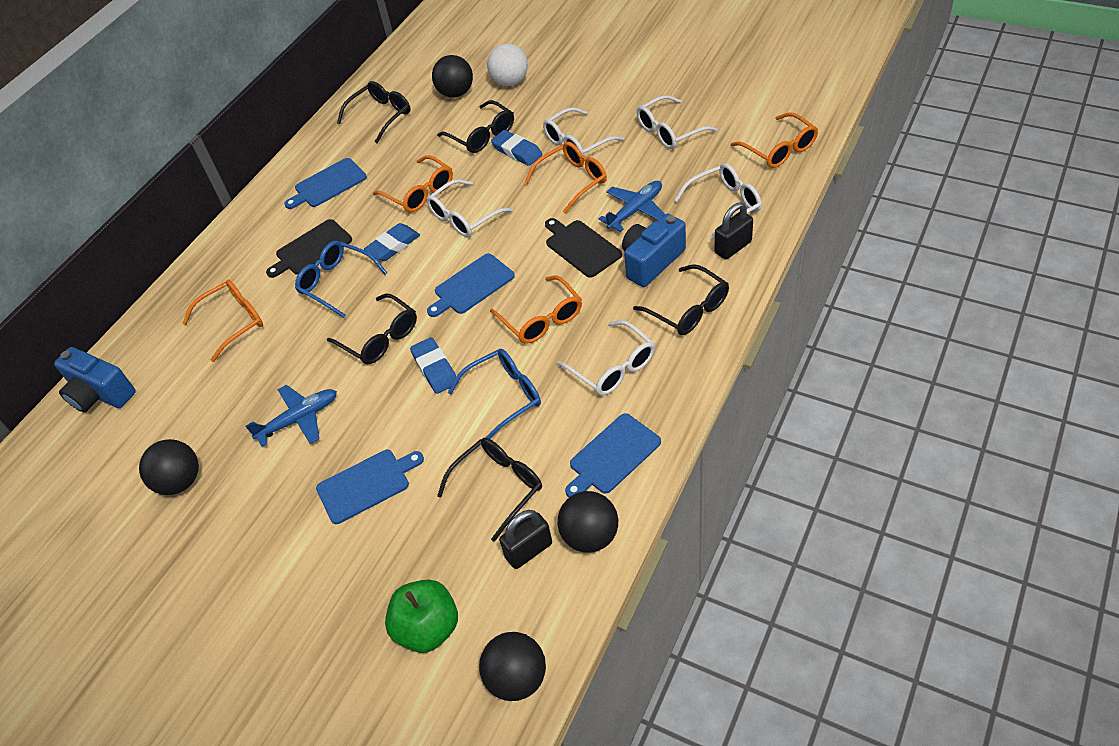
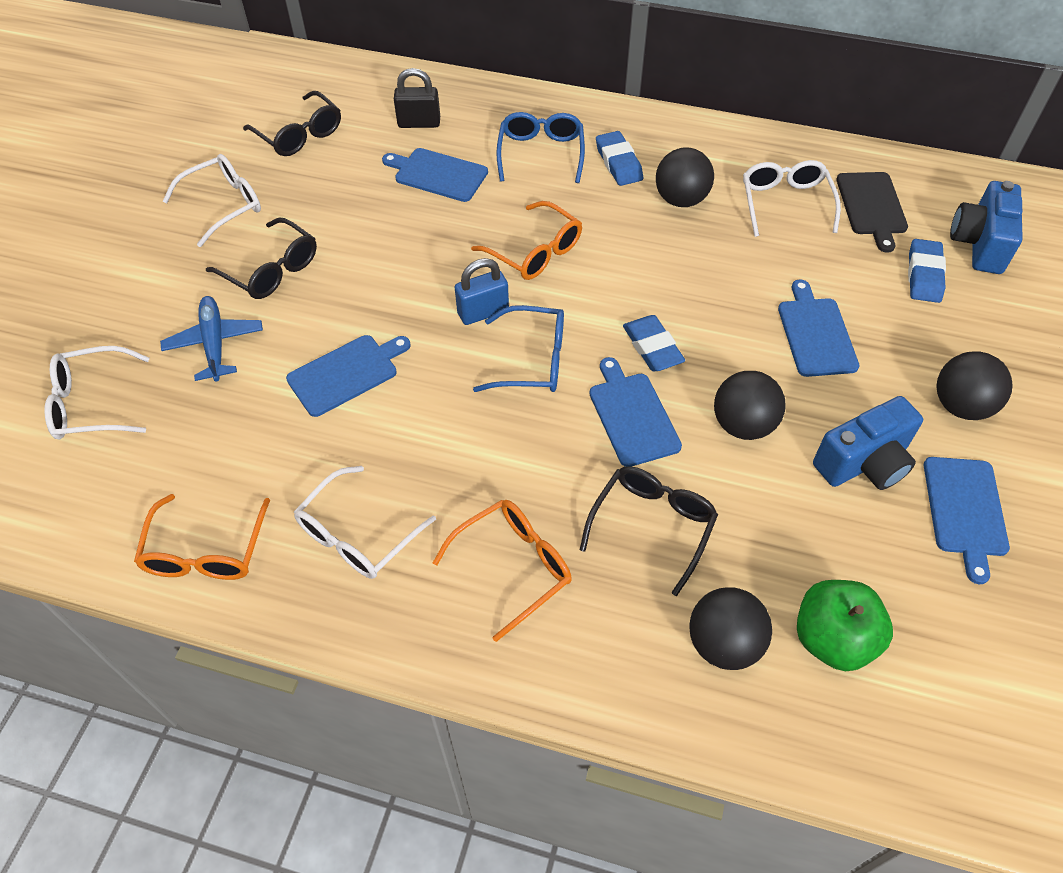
black cutting board: [266,219,352,278] [545,218,622,278] = 2 -> [836,172,908,253] = 1
black glasses: [327,293,417,364] [337,81,411,143] [437,100,514,153] [437,438,542,542] [633,264,729,335] = 5 -> [206,218,317,299] [243,91,341,156] [580,466,718,596] = 3
black padlock: [499,510,552,569] [714,203,753,260] = 2 -> [394,68,440,128] = 1
blue cutting board: [284,158,367,209] [316,450,424,524] [427,253,515,317] [565,413,661,497] = 4 -> [286,335,411,417] [382,148,488,202] [589,357,682,467] [778,279,859,377] [924,457,1010,584] = 5
blue padlock: none = 0 -> [455,258,509,325] = 1
blue plane: [246,385,337,447] [599,180,665,232] = 2 -> [160,296,263,381] = 1
orange glasses: [183,280,263,362] [373,155,453,212] [490,275,582,344] [524,142,607,213] [731,112,818,168] = 5 -> [134,494,270,580] [433,500,572,642] [471,201,582,280] = 3
white ball: [487,44,528,86] = 1 -> none = 0
white glasses: [426,179,513,237] [543,107,624,155] [557,320,655,396] [637,95,718,149] [674,163,762,239] = 5 -> [44,346,149,440] [163,154,261,247] [294,466,436,579] [743,160,841,237] = 4

